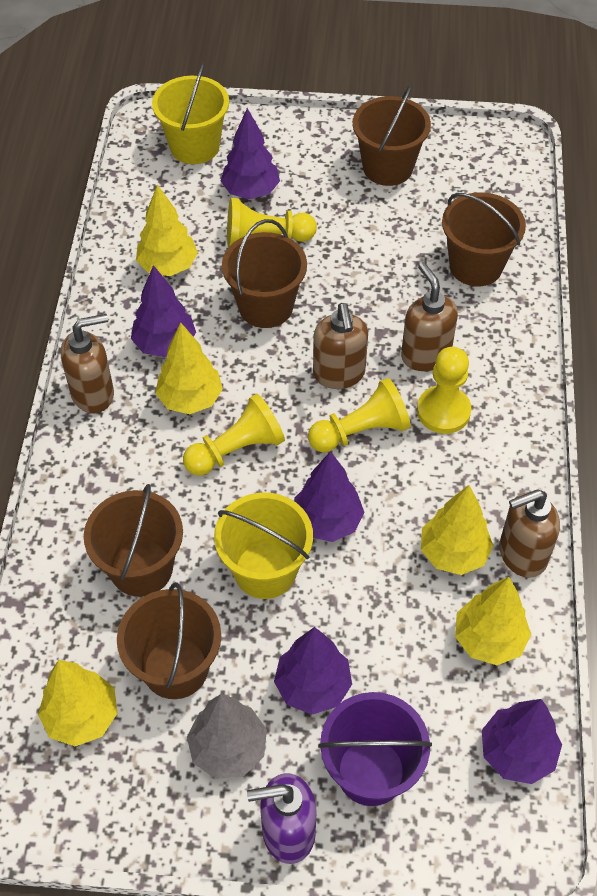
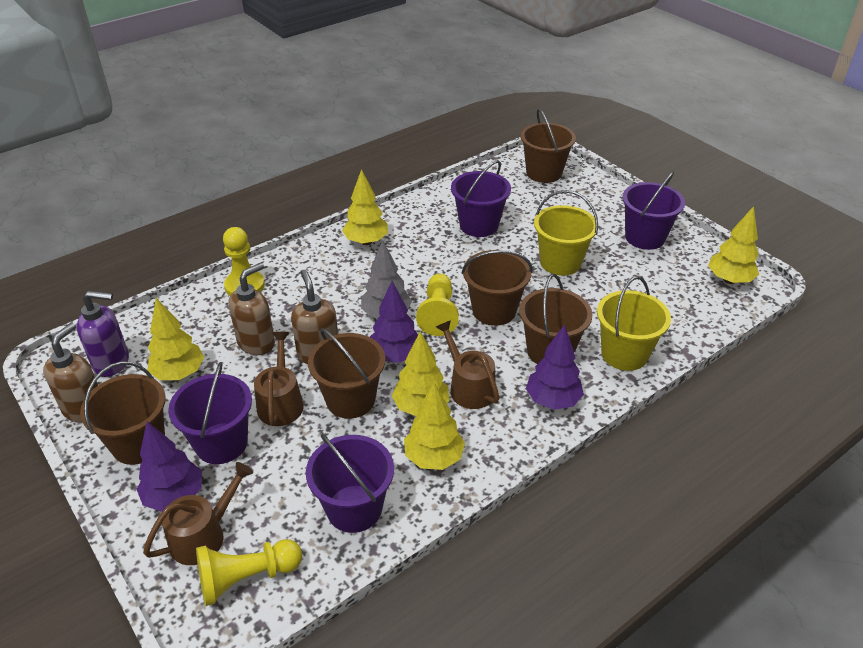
brown soap dispenser: [61,314,114,413] [313,303,368,389] [401,262,458,371] [499,489,560,578] = 4 -> [43,323,98,423] [229,262,275,355] [291,270,338,364] = 3
brown watering can: none = 0 -> [143,462,253,565] [254,332,304,426] [436,320,500,409] = 3
purple bucket: [318,692,432,806] = 1 -> [168,362,252,464] [306,434,394,533] [451,160,511,237] [622,172,685,250] = 4
purple tree: [131,265,196,357] [221,108,280,199] [274,627,352,714] [294,451,364,542] [482,699,562,784] = 5 -> [137,421,202,512] [370,281,418,363] [526,324,584,410] = 3
yellow pawn: [183,394,285,476] [227,198,317,248] [308,378,411,453] [417,347,472,434] = 4 -> [196,539,302,606] [223,227,265,296] [416,274,459,336] = 3

